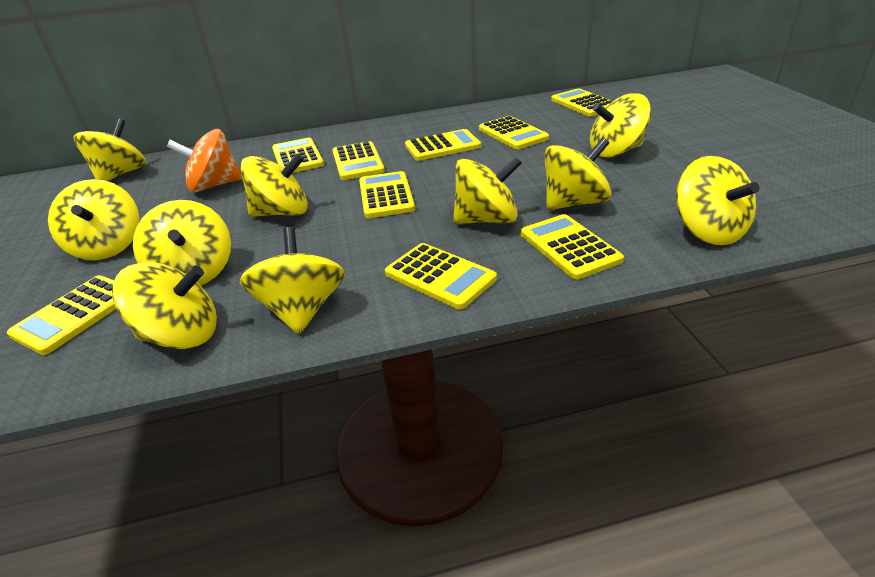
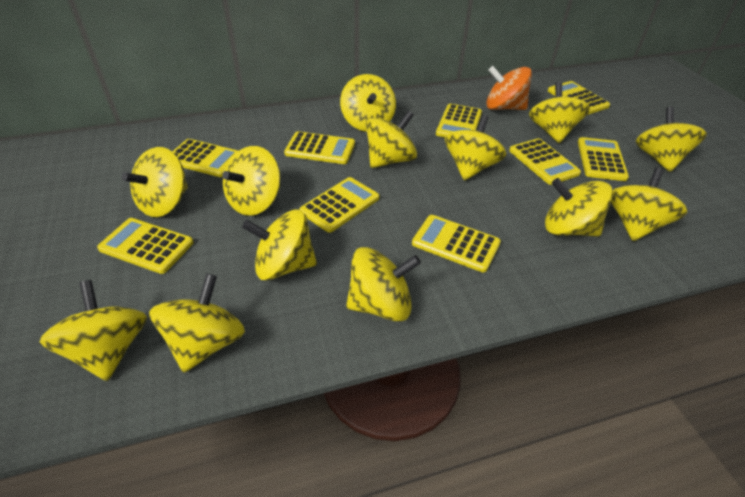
yellow spinning top: [48,179,139,260] [73,118,146,181] [113,262,217,349] [133,200,231,285] [240,153,308,217] [240,227,345,334] [453,156,522,224] [544,137,611,210] [590,93,651,158] [676,156,760,245] = 10 -> [39,280,147,381] [122,147,188,217] [149,274,245,373] [222,146,281,216] [242,209,317,280] [340,74,396,132] [346,247,421,322] [366,111,417,168] [445,115,506,181] [529,82,590,143] [545,178,613,237] [611,168,687,241] [636,107,707,172] = 13

